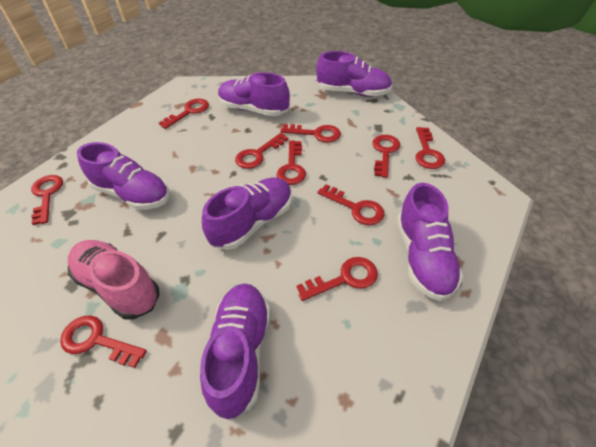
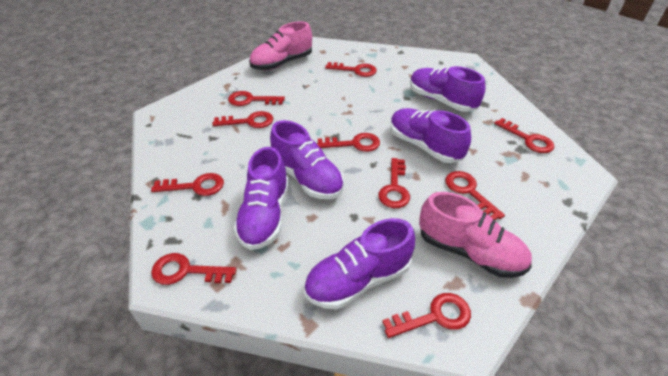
pink shoe: [68,240,160,320] = 1 -> [249,22,312,70] [419,192,532,278] = 2
purple shoe: [77,142,169,210] [200,283,270,420] [202,177,292,250] [218,72,290,116] [316,51,392,97] [397,183,463,301] = 6 -> [234,147,289,250] [270,120,344,199] [304,218,415,309] [390,108,471,163] [410,66,485,112] = 5

